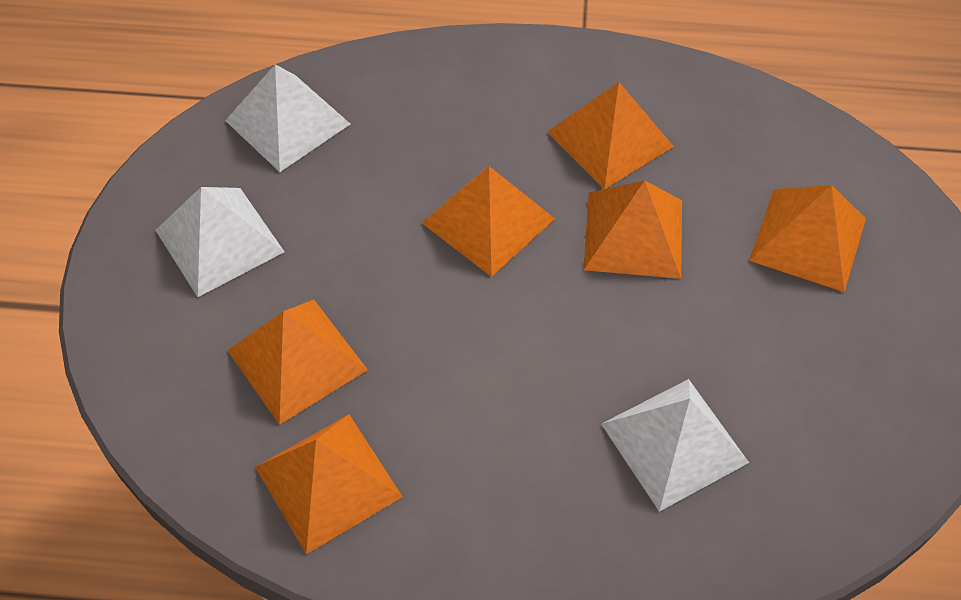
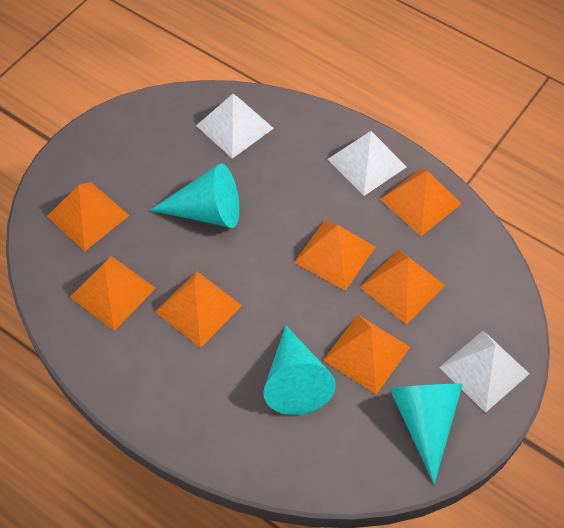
orange pyramid: [227,300,368,425] [255,414,403,555] [422,166,555,277] [547,82,674,189] [584,180,682,279] [749,185,866,292] = 6 -> [47,182,129,251] [70,256,156,331] [155,271,242,348] [294,220,375,291] [323,315,410,394] [359,250,445,324] [380,168,461,236] = 7
turquoise cone: none = 0 -> [150,163,239,228] [263,325,336,415] [390,384,463,485] = 3

